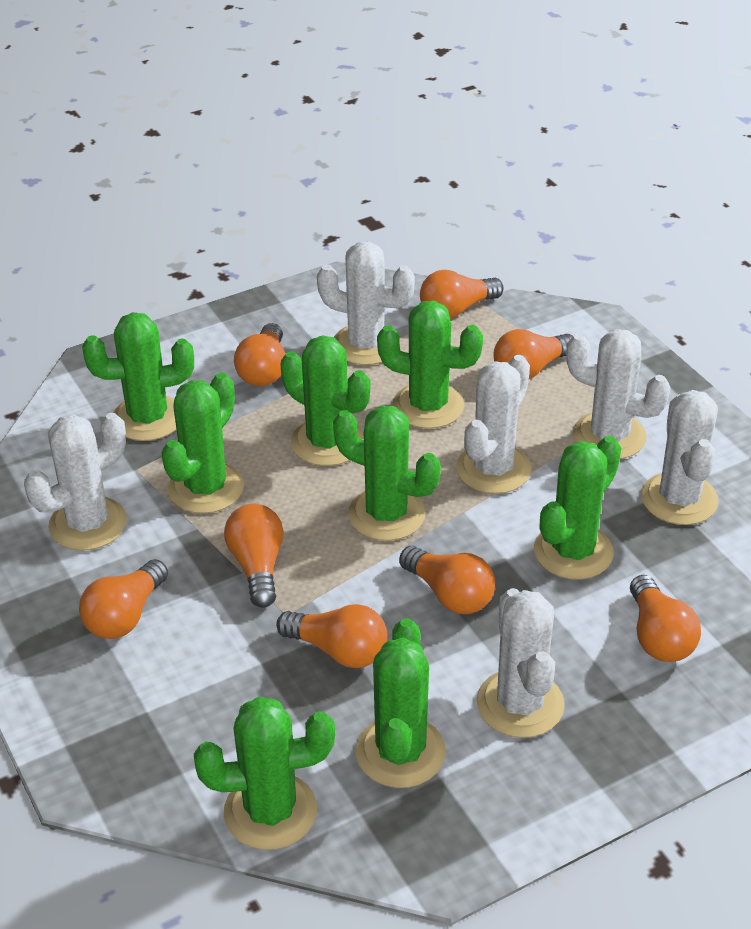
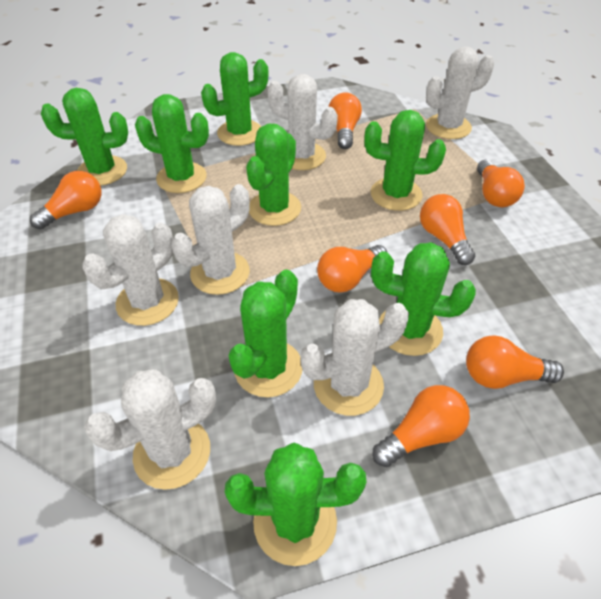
orange light bulb: [79,559,168,639] [224,504,284,608] [234,323,285,386] [276,604,387,668] [399,546,495,614] [420,270,503,319] [494,329,573,379] [630,575,701,662] = 8 -> [30,171,101,229] [317,245,387,292] [328,92,362,149] [372,385,470,467] [420,194,475,265] [466,335,564,389] [477,159,525,207] = 7

